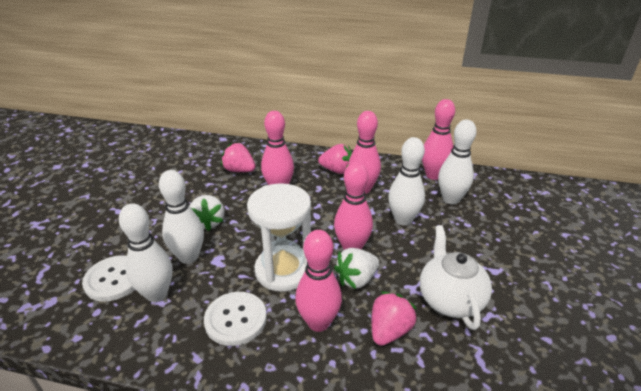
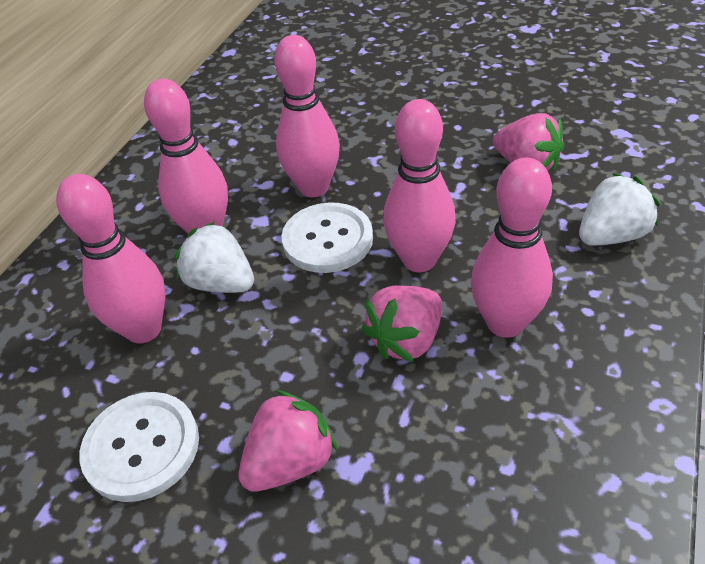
white bowling pin: [119,204,172,302] [159,170,204,264] [388,137,425,226] [438,120,476,204] = 4 -> none = 0
white hourglass: [247,183,311,292] = 1 -> none = 0
white teapot: [420,225,492,330] = 1 -> none = 0

